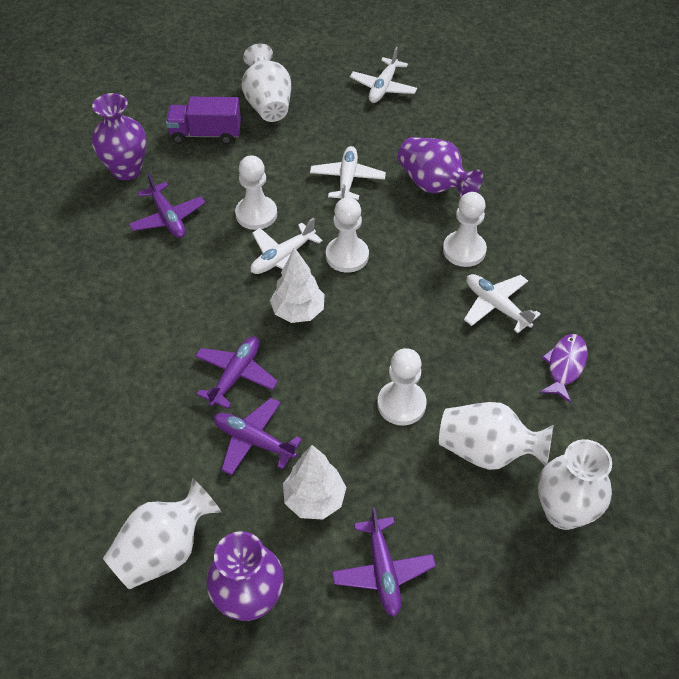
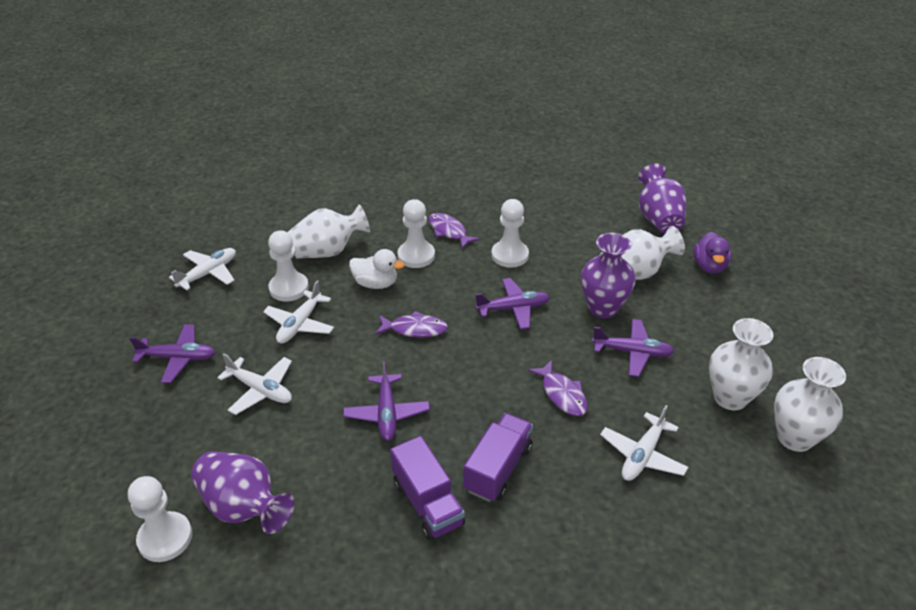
purple duck: none = 0 -> [693,232,731,274] = 1
purple fish: [540,334,588,403] = 1 -> [375,311,448,337] [429,213,480,249] [528,360,588,416] = 3
purple truck: [166,97,241,144] = 1 -> [390,436,465,540] [464,413,533,502] = 2
white duck: none = 0 -> [349,249,405,289] = 1
white tree: [270,247,325,323] [283,445,347,520] = 2 -> none = 0

